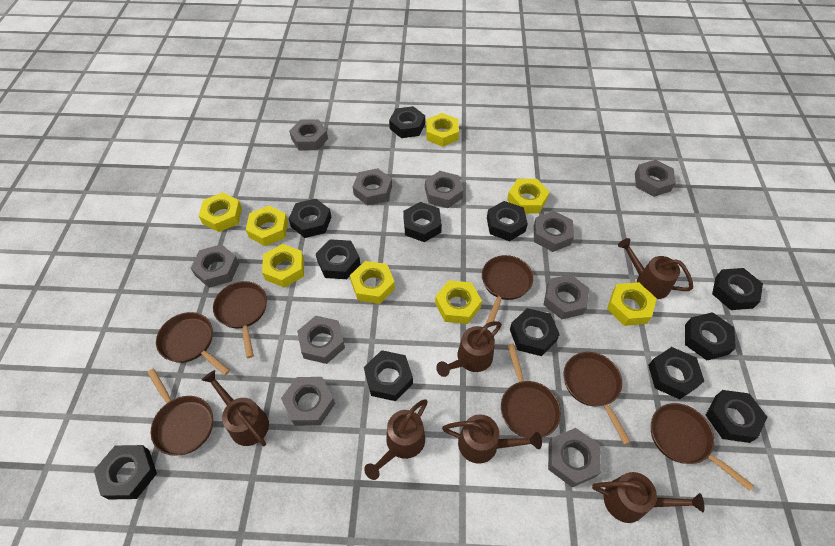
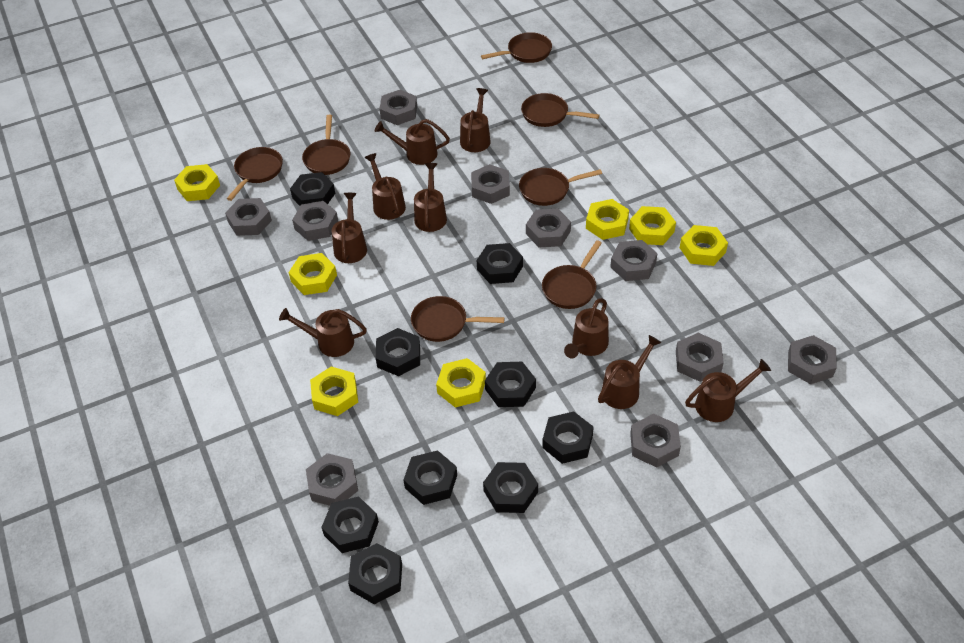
black nut: [94,445,157,500] [289,199,332,238] [316,239,360,279] [364,350,413,401] [389,106,425,138] [403,202,442,242] [487,201,528,241] [510,308,560,356] [648,347,704,400] [685,312,736,360] [706,390,767,443] [712,268,763,310] = 12 -> [290,172,335,206] [322,496,379,553] [348,543,402,604] [376,328,420,376] [403,450,457,505] [477,243,523,284] [483,462,538,513] [485,362,536,407] [542,411,594,464] = 9
brown watering can: [202,370,269,446] [364,400,428,480] [436,321,502,377] [442,414,542,464] [592,472,704,523] [618,238,693,299] = 6 -> [279,308,367,357] [332,193,367,263] [364,153,406,220] [375,119,450,165] [414,163,447,232] [460,88,491,152] [564,298,609,358] [598,335,661,409] [685,359,771,422] = 9
yellow nut: [199,192,242,232] [246,205,288,246] [262,244,304,288] [350,261,395,304] [426,113,459,147] [435,280,482,324] [507,179,549,214] [607,282,657,326] = 8 -> [174,164,220,201] [289,253,337,295] [310,366,358,416] [436,358,486,407] [586,199,629,240] [629,206,676,245] [680,225,728,266] = 7

